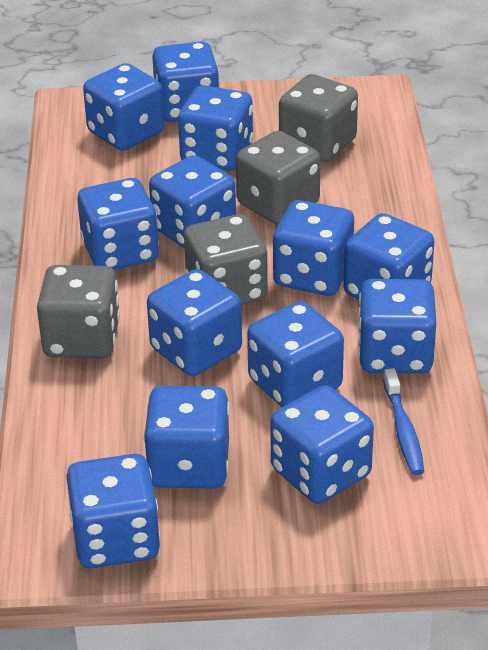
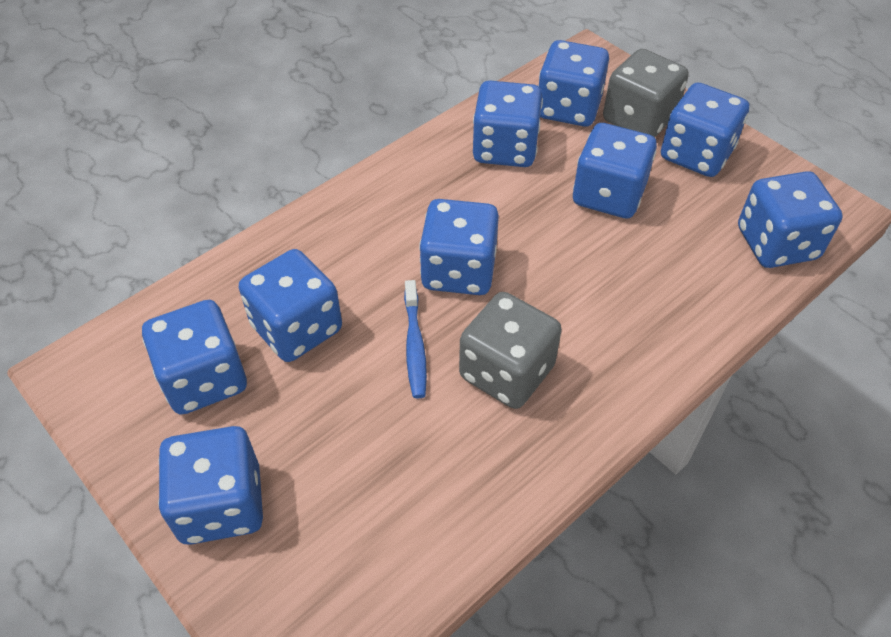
blue dice: [66,454,160,568] [77,178,159,270] [83,63,165,151] [144,386,229,489] [147,269,242,376] [149,155,236,248] [152,42,219,122] [178,85,253,171] [247,301,344,407] [270,385,374,504] [273,200,354,296] [343,213,435,299] [358,279,436,374] = 13 -> [142,300,247,415] [158,426,263,545] [239,249,342,362] [419,199,499,295] [473,81,543,167] [538,40,609,127] [573,123,657,218] [661,83,749,177] [738,171,843,268] = 9
grey dice: [37,265,120,359] [184,214,268,305] [236,131,321,225] [279,74,358,162] = 4 -> [459,292,562,409] [603,49,689,137] = 2

